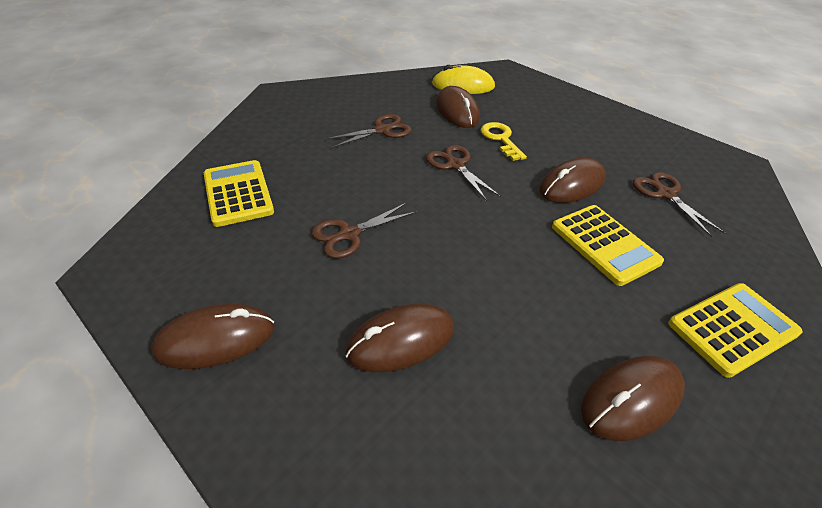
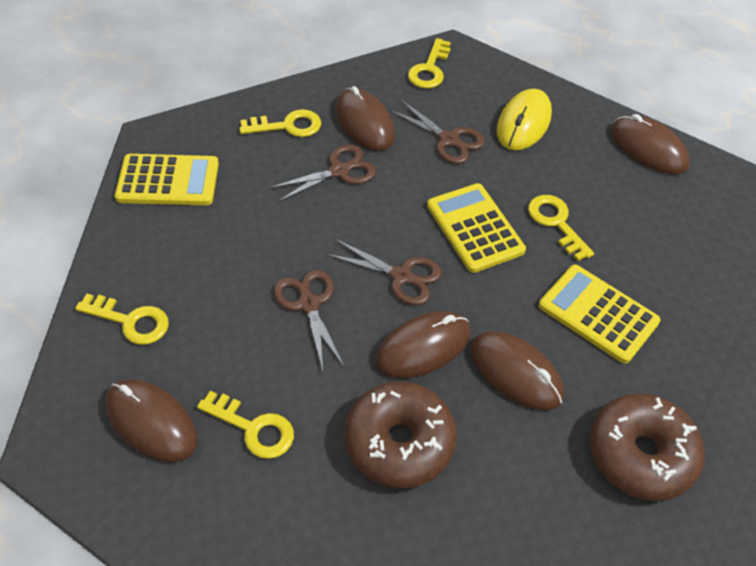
brown donut: none = 0 -> [345,381,457,488] [589,393,705,501] = 2
yellow key: [480,122,527,161] = 1 -> [75,294,169,345] [197,391,294,459] [239,109,321,137] [408,38,451,89] [528,195,594,261] = 5

